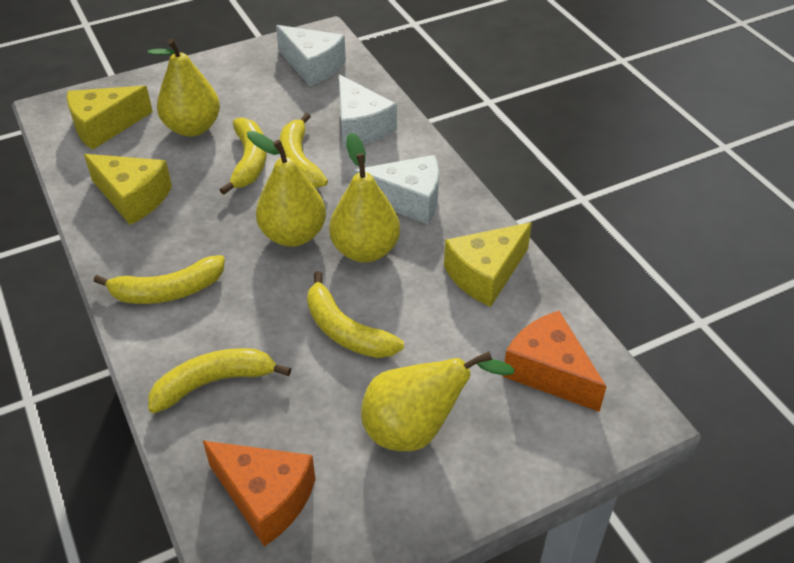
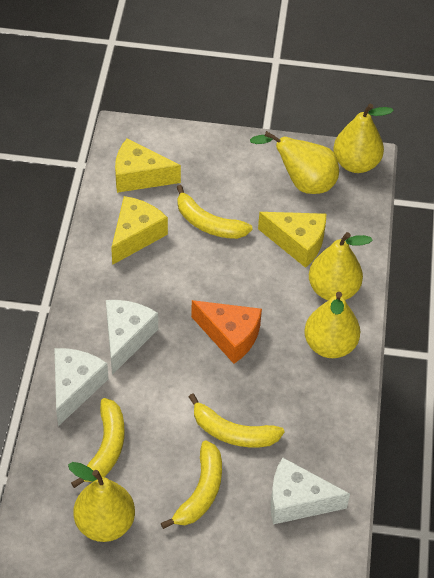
orange cheese: [203,441,316,546] [503,311,607,412] = 2 -> [191,300,262,364] = 1
yellow banana: [94,255,225,304] [148,348,291,413] [220,117,267,195] [279,113,328,188] [307,271,404,358] = 5 -> [71,398,124,488] [161,441,222,529] [177,185,253,239] [189,394,285,447] = 4
yellow pear: [148,38,220,137] [247,131,326,247] [329,132,400,263] [361,351,515,451] = 4 -> [68,462,135,542] [250,131,339,194] [304,292,360,358] [309,232,373,300] [333,104,394,173] = 5

